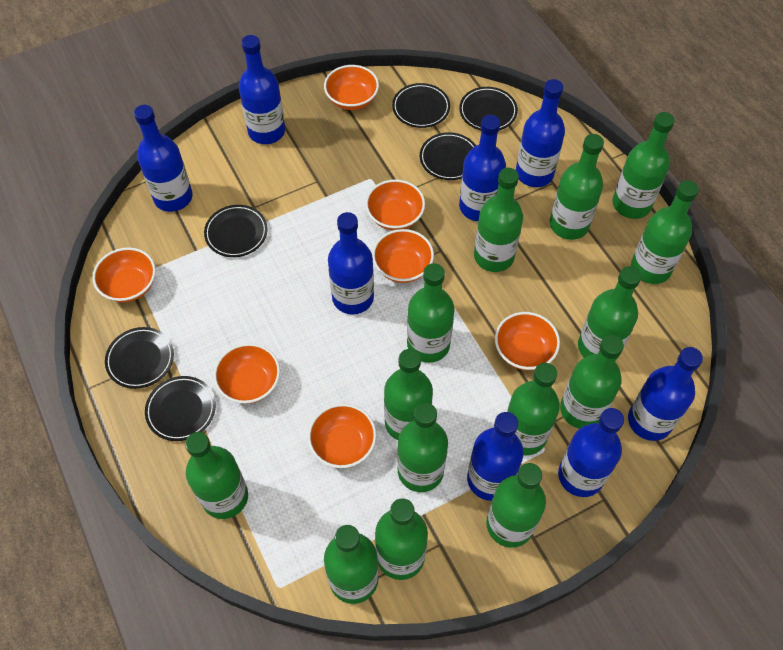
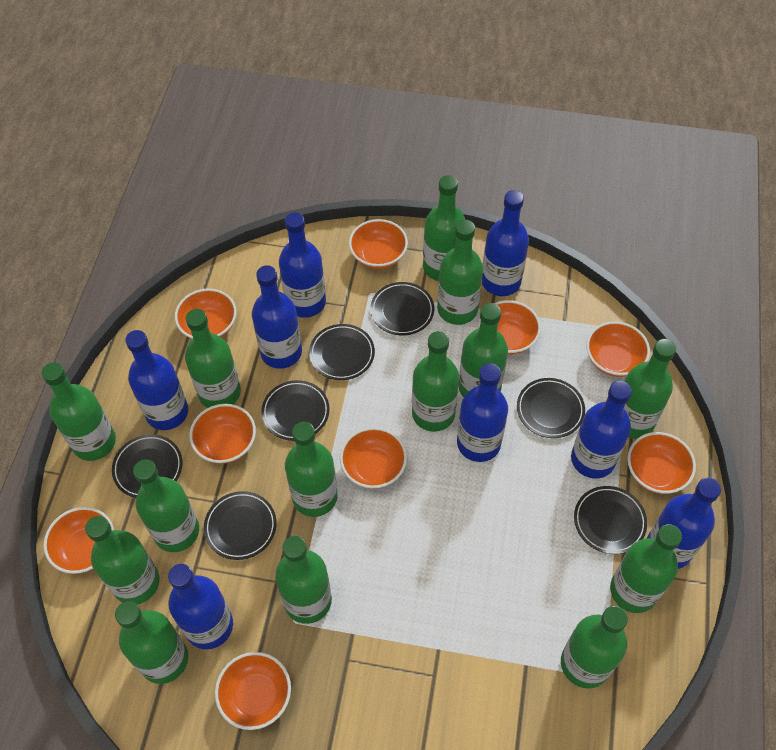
black plate: [105,327,174,389] [145,376,216,441] [204,205,268,257] [392,83,450,128] [420,132,476,180] [459,87,518,130] = 6 -> [112,434,183,498] [204,491,277,560] [261,380,330,441] [309,324,375,380] [370,282,434,336] [517,378,585,438] [574,486,647,554] = 7
orange bowl: [92,247,156,302] [214,343,280,404] [308,404,377,468] [324,65,379,110] [365,179,425,230] [372,229,434,283] [495,312,560,370] = 7 -> [44,507,114,574] [175,288,237,339] [189,404,256,464] [215,652,291,730] [340,427,407,489] [349,219,408,269] [478,300,541,355] [586,321,650,377] [627,432,696,494] = 9

